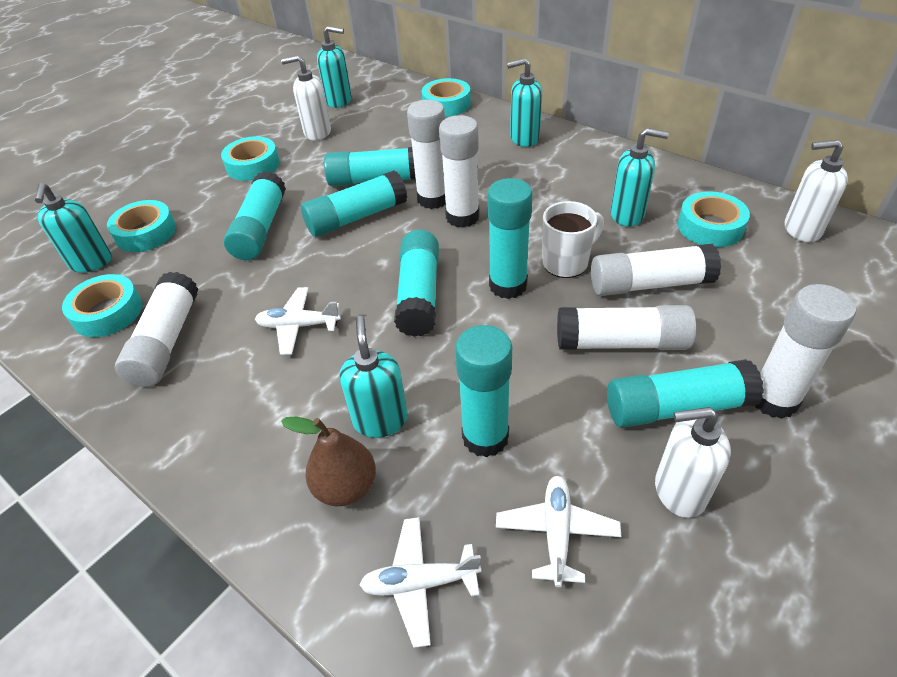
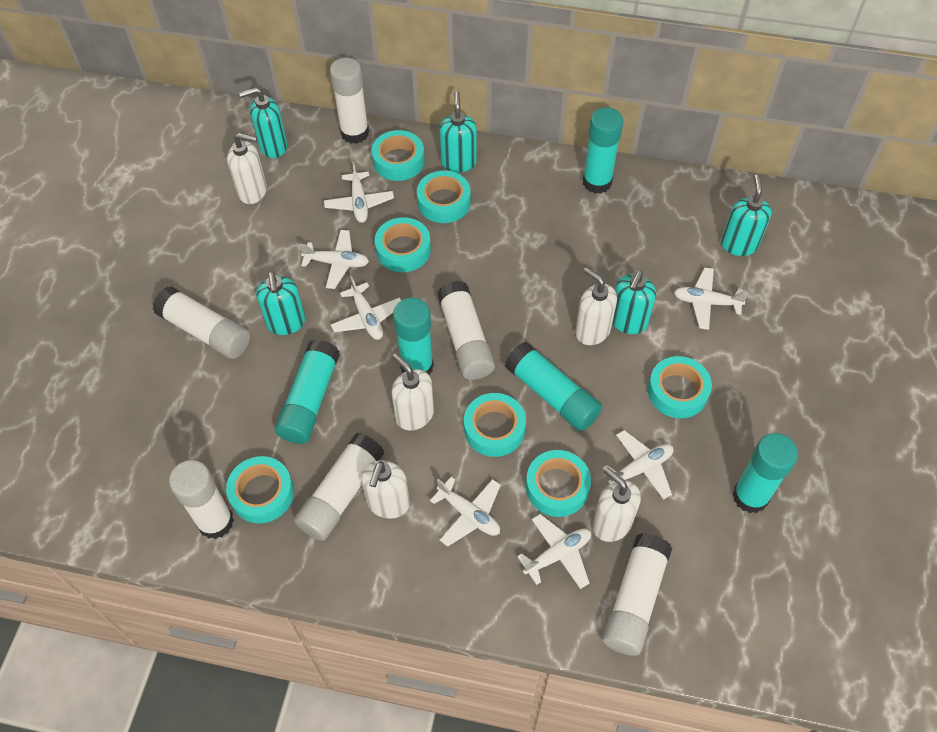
brown pear: [281,417,376,506] = 1 -> none = 0
turquoise glue stick: [224,171,286,260] [301,170,407,237] [324,147,416,186] [394,230,439,337] [455,325,512,458] [487,178,533,299] [607,359,764,428] = 7 -> [275,339,340,444] [393,298,434,376] [505,342,602,431] [583,107,623,194] [732,433,798,513] = 5
turquoise tape: [62,274,142,337] [107,200,176,252] [221,136,279,181] [422,78,471,117] [678,191,750,247] = 5 -> [226,456,294,523] [372,130,425,181] [375,217,431,272] [417,171,471,223] [464,393,526,457] [526,450,591,517] [648,356,712,418] = 7
white mug: [542,201,604,278] = 1 -> none = 0
white plane: [255,287,341,355] [360,517,481,648] [496,476,621,587] = 3 -> [299,230,369,289] [324,162,394,223] [331,276,401,340] [430,477,501,547] [517,514,591,589] [603,430,674,500] [674,267,749,330] = 7
white soap dispenser: [281,55,331,140] [655,407,731,518] [785,140,848,242] = 3 -> [227,133,267,204] [361,460,410,519] [392,353,434,431] [575,267,617,345] [593,467,641,542] = 5

